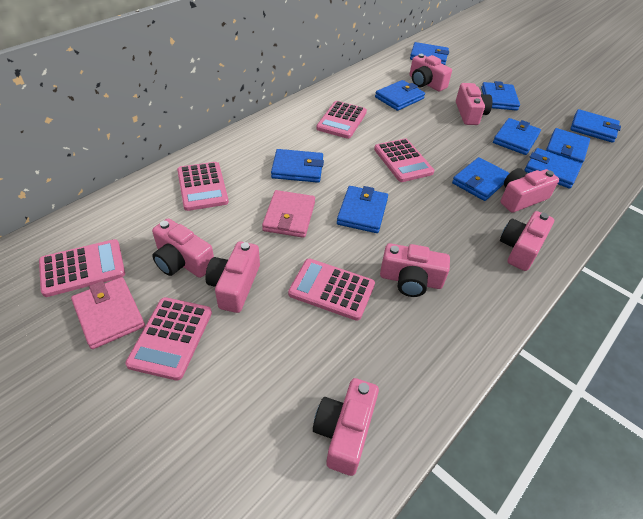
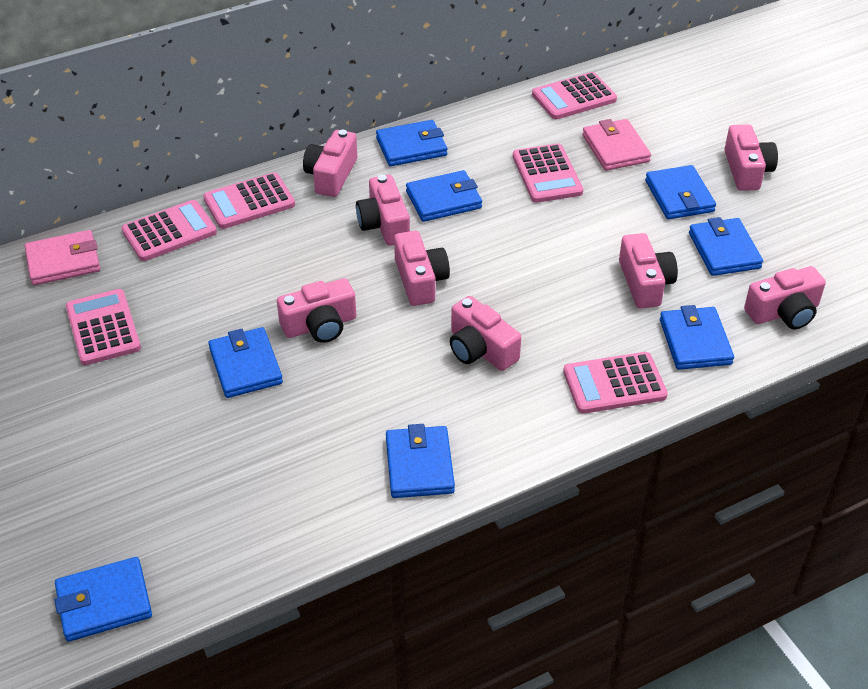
blue wallet: [271,149,324,183] [337,186,388,233] [375,80,425,111] [410,42,449,65] [452,157,509,201] [481,81,520,111] [493,118,541,155] [524,148,582,189] [546,128,590,164] [570,109,621,143] = 10 -> [55,557,152,642] [208,327,283,398] [376,120,447,166] [386,424,455,498] [406,170,482,222] [645,165,716,219] [660,305,734,370] [689,217,763,276] = 8

